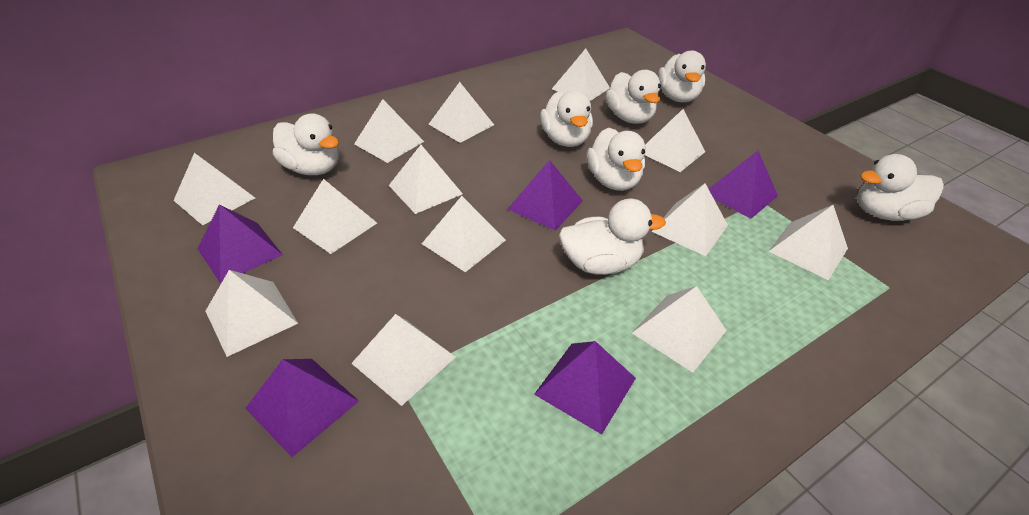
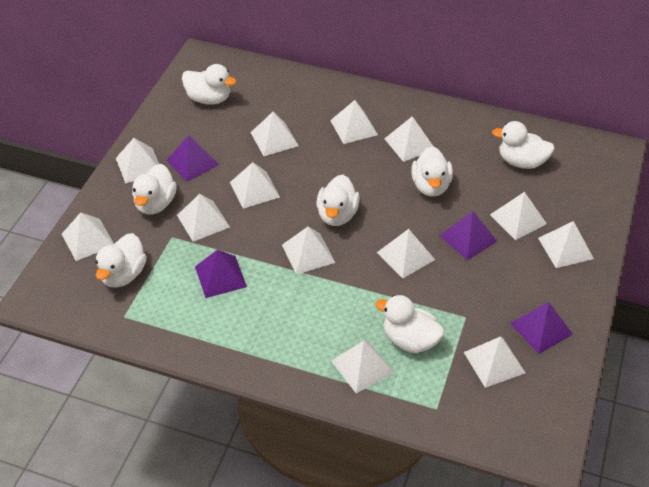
purple pyramid: [197,204,283,284] [245,359,359,457] [508,160,583,231] [534,341,636,434] [709,151,778,219] = 5 -> [166,135,219,182] [195,250,247,298] [439,211,497,260] [510,302,573,354] = 4

